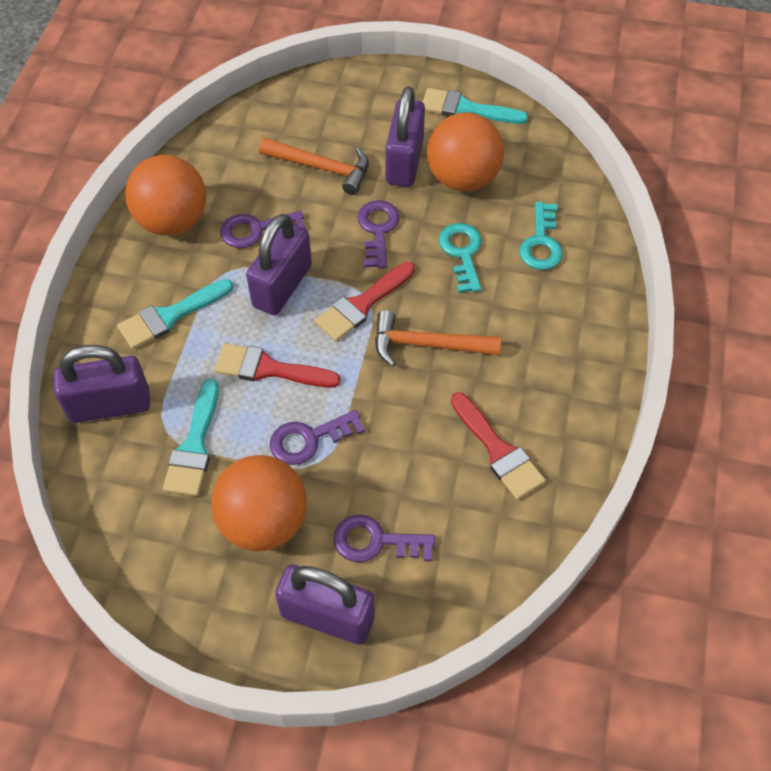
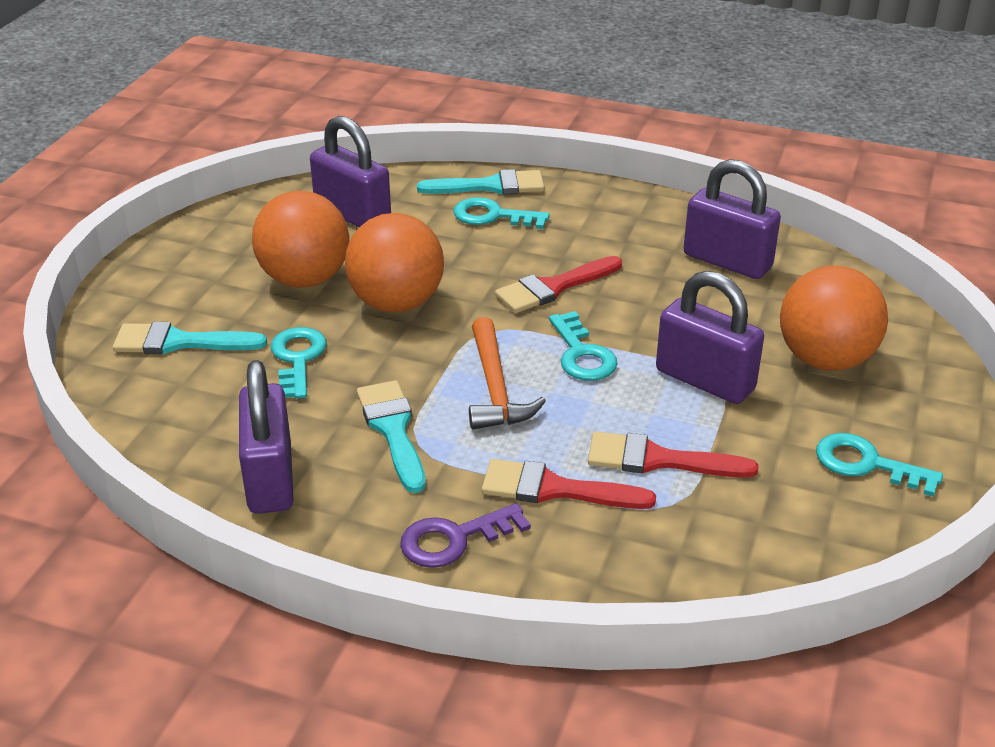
orange hammer: [259,138,369,195] [375,310,501,367] = 2 -> [469,317,546,430] = 1
purple key: [220,211,305,248] [270,410,365,465] [333,515,435,562] [357,200,400,268] = 4 -> [400,503,531,568] = 1
turquoise key: [439,223,482,293] [519,202,563,270] = 2 -> [271,327,327,399] [454,197,550,229] [549,311,618,381] [816,433,943,497] = 4

